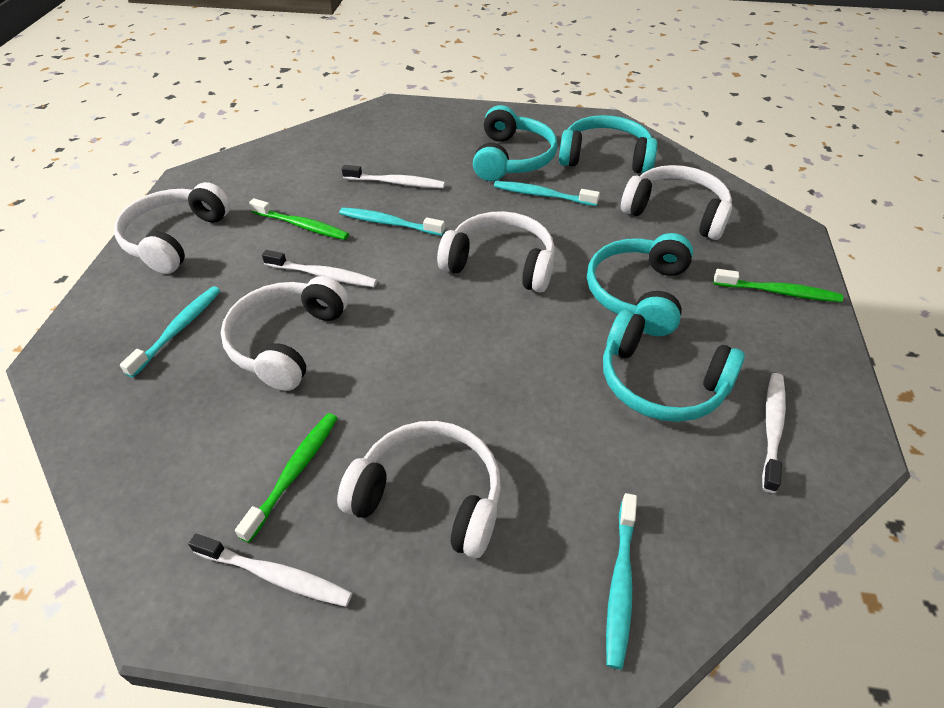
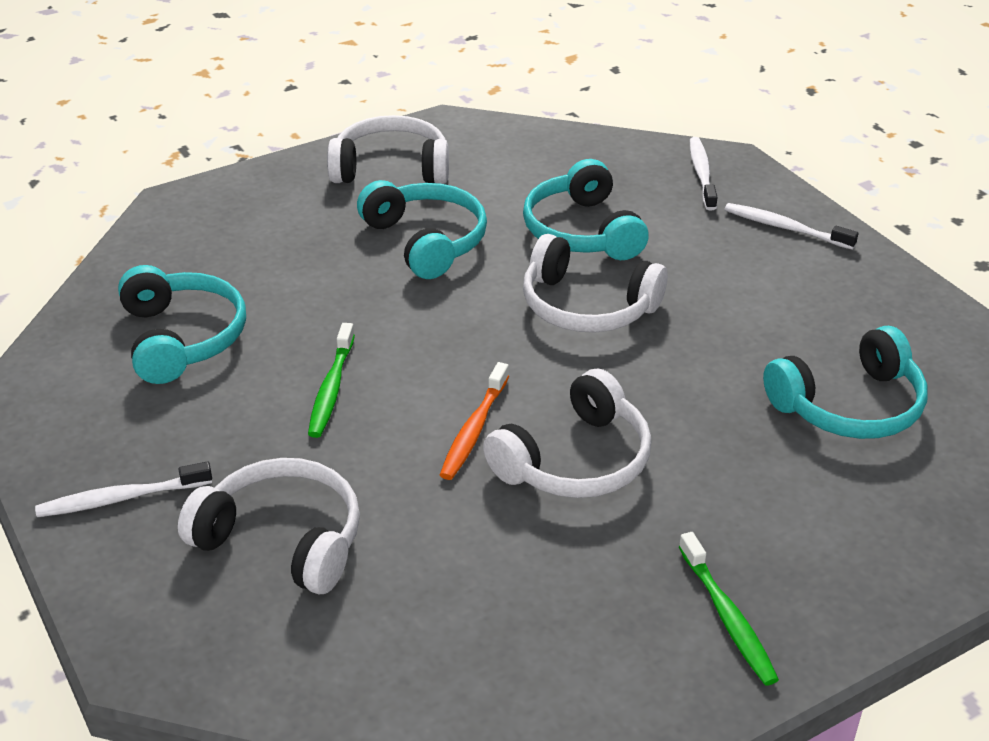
green toothbrush: [235,413,337,543] [249,198,349,240] [713,269,843,302] = 3 -> [308,323,355,438] [679,532,779,686] = 2
orange toothbrush: none = 0 -> [440,362,509,480] = 1
turquoise toothbrush: [120,286,220,378] [339,207,445,236] [494,181,600,206] [606,493,637,669] = 4 -> none = 0
white headphones: [114,182,231,274] [221,276,348,391] [337,421,501,558] [437,211,555,293] [621,165,732,240] = 5 -> [178,458,360,594] [327,115,449,184] [483,369,651,498] [523,234,668,333] = 4
white toothbrush: [188,534,352,607] [262,250,377,287] [342,165,445,188] [762,373,786,493] = 4 -> [35,462,212,517] [690,137,718,210] [724,203,858,250] = 3

